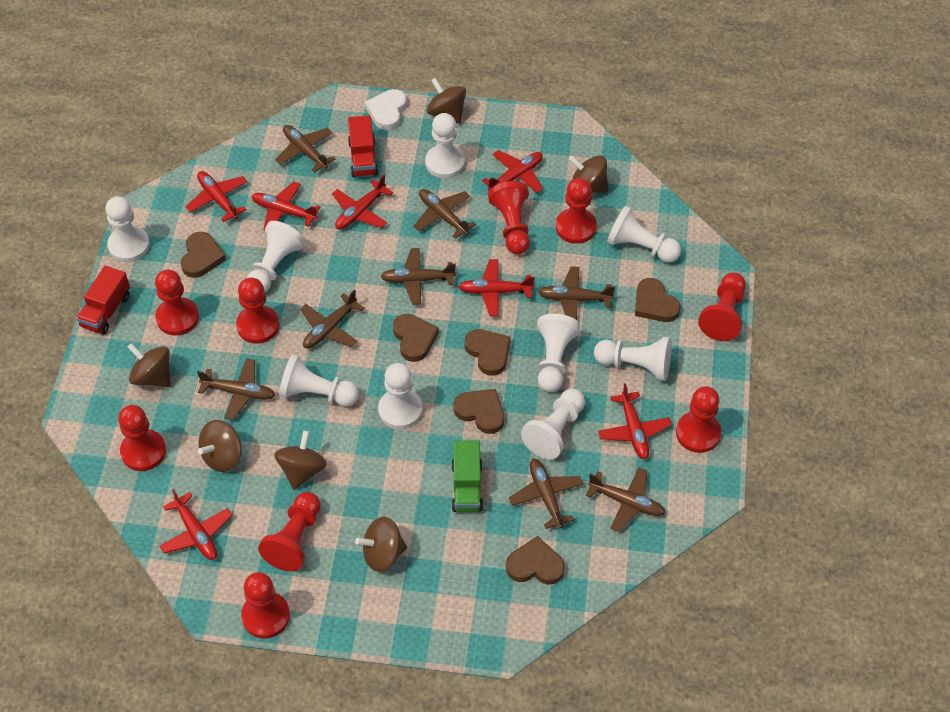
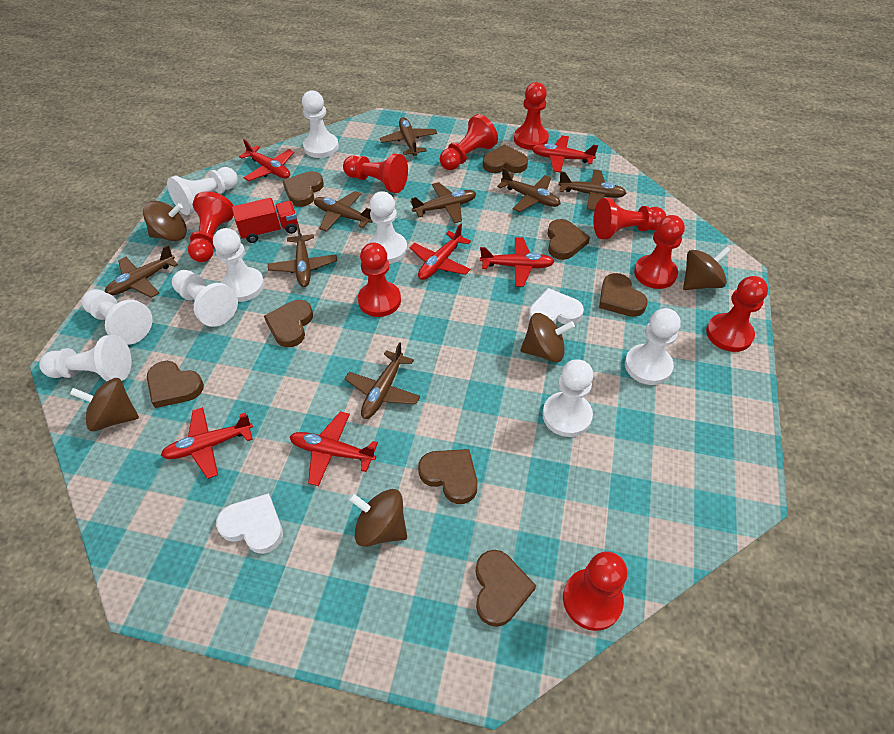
brown heart: [181,232,226,278] [393,314,439,362] [454,389,504,434] [464,329,511,376] [506,536,565,585] [635,278,681,322] = 6 -> [147,361,204,408] [264,300,313,347] [283,171,324,207] [418,449,478,504] [476,550,536,627] [483,144,528,173] [547,219,590,260] [599,273,648,317] = 8
brown spinning top: [127,343,171,387] [198,420,241,472] [274,430,327,490] [355,517,407,572] [427,77,466,124] [569,155,608,193] = 6 -> [70,378,139,431] [143,200,187,241] [348,489,407,547] [520,313,575,362] [683,247,731,290] = 5
green truck: [451,440,483,512] = 1 -> none = 0
red plane: [160,489,232,560] [185,171,247,222] [252,181,320,231] [332,175,393,230] [458,259,535,316] [482,150,543,193] [598,383,672,459] = 7 -> [161,407,253,479] [239,139,294,181] [290,412,378,486] [409,223,471,280] [480,237,555,287] [532,135,598,172] = 6
red truck: [76,266,130,335] [348,115,378,177] = 2 -> [232,198,298,243] = 1
white heart: [365,89,407,130] = 1 -> [216,493,283,554] [529,288,584,324] = 2

